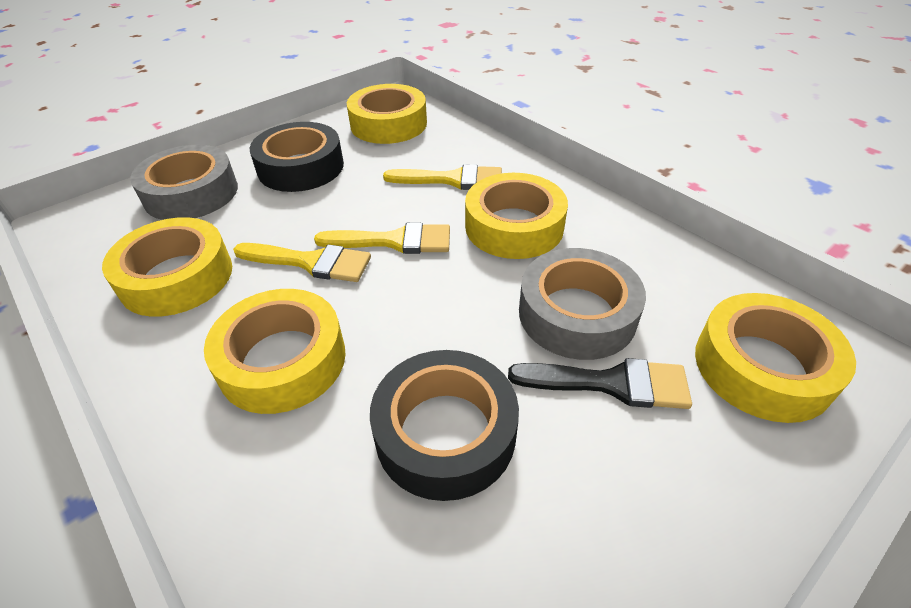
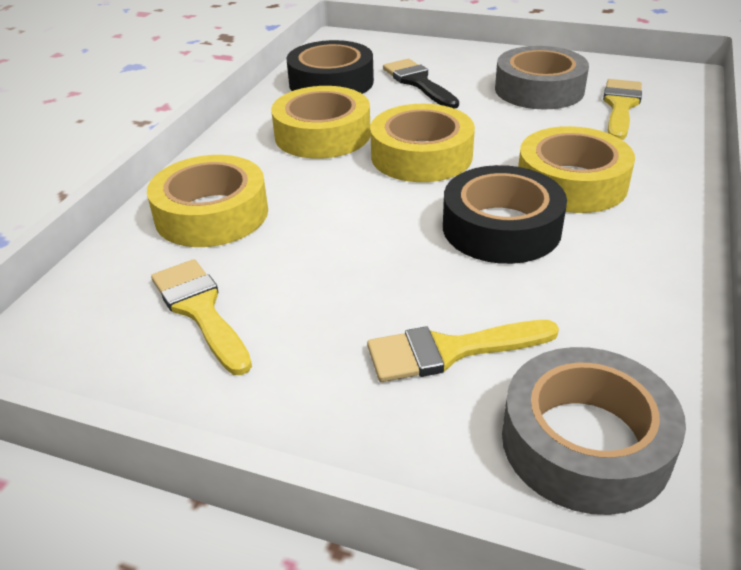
yellow tape: [102,217,232,317] [204,289,345,414] [347,84,427,144] [465,173,568,259] [695,293,856,423] = 5 -> [147,155,268,247] [271,86,370,159] [370,104,475,182] [518,126,635,213] = 4

